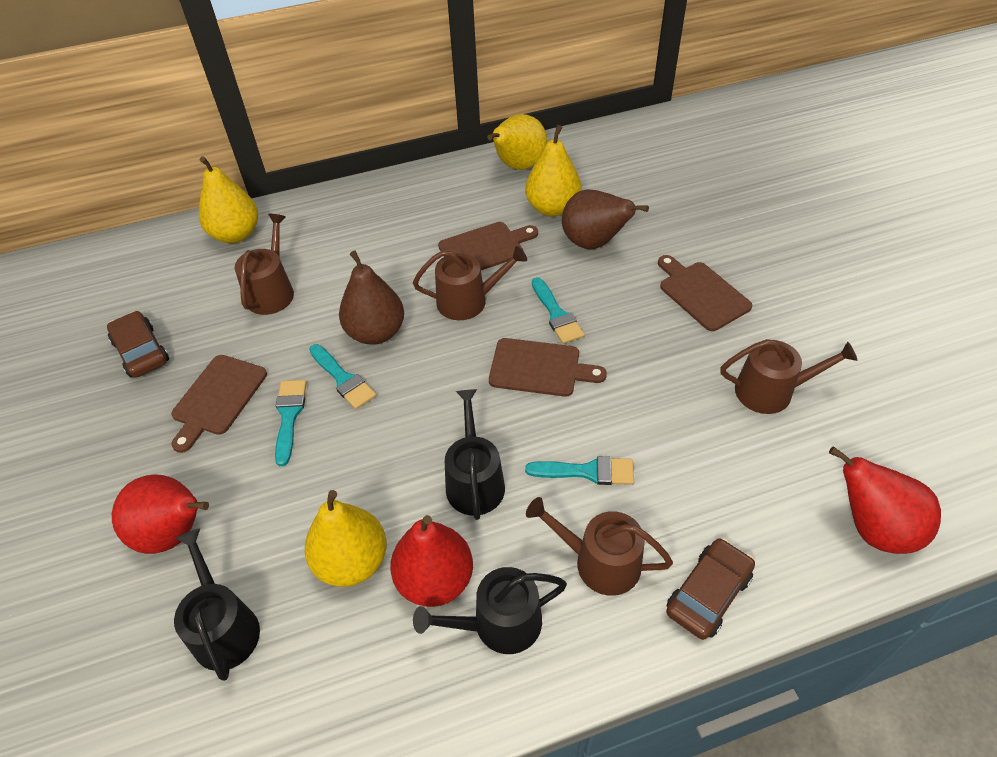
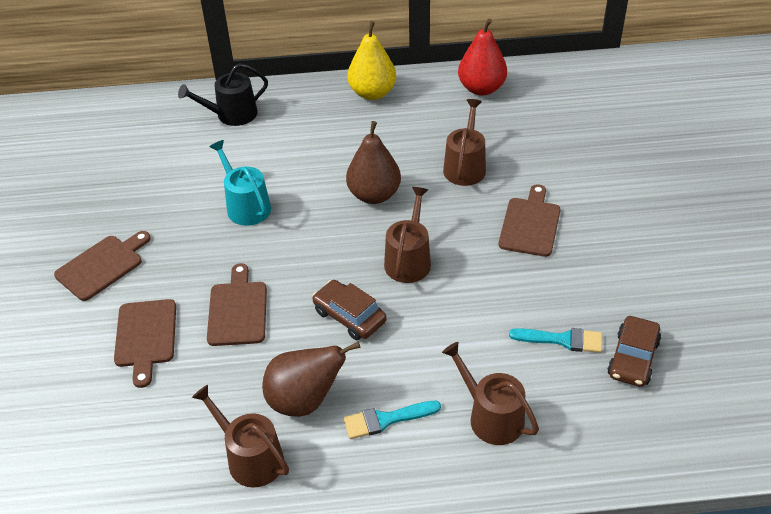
black watering can: [174,528,260,681] [413,567,567,654] [445,389,505,520] = 3 -> [178,63,268,126] = 1
red pear: [112,474,209,554] [390,515,473,607] [829,446,941,554] = 3 -> [458,19,507,96] = 1
turquoise brush: [275,380,307,466] [309,344,376,409] [525,456,634,485] [532,277,585,344] = 4 -> [343,401,441,439] [509,328,602,353] = 2
turquoise watering can: none = 0 -> [210,140,271,226] = 1
yellow pear: [199,156,258,243] [305,490,387,587] [487,114,547,170] [525,125,582,217] = 4 -> [347,21,396,100] = 1

